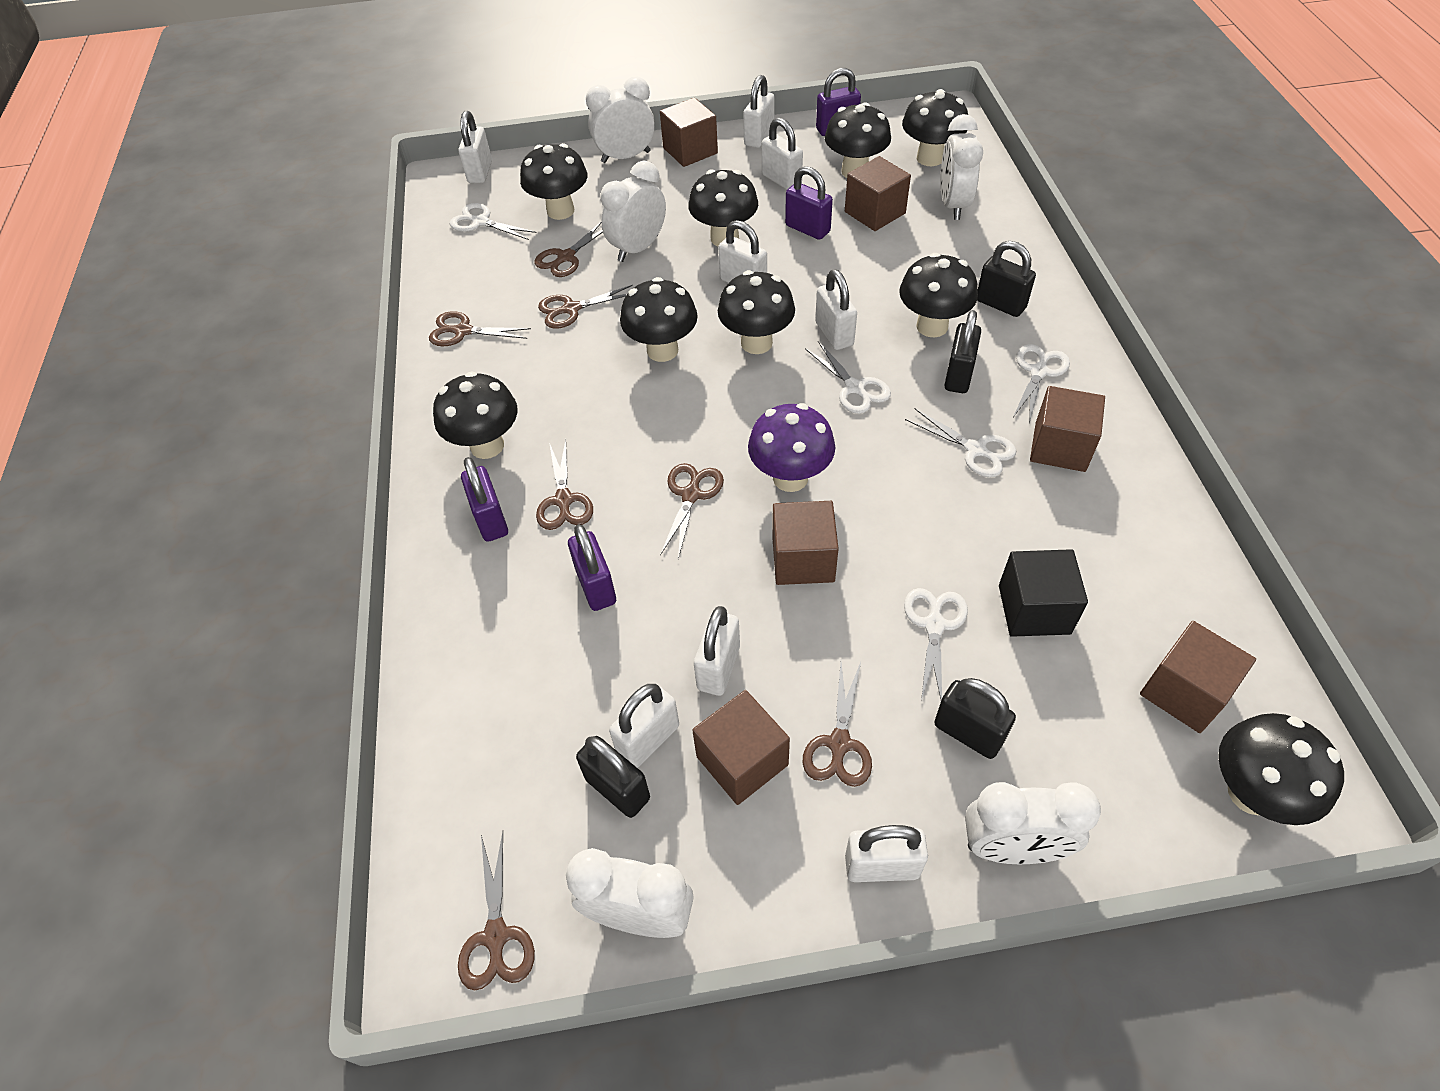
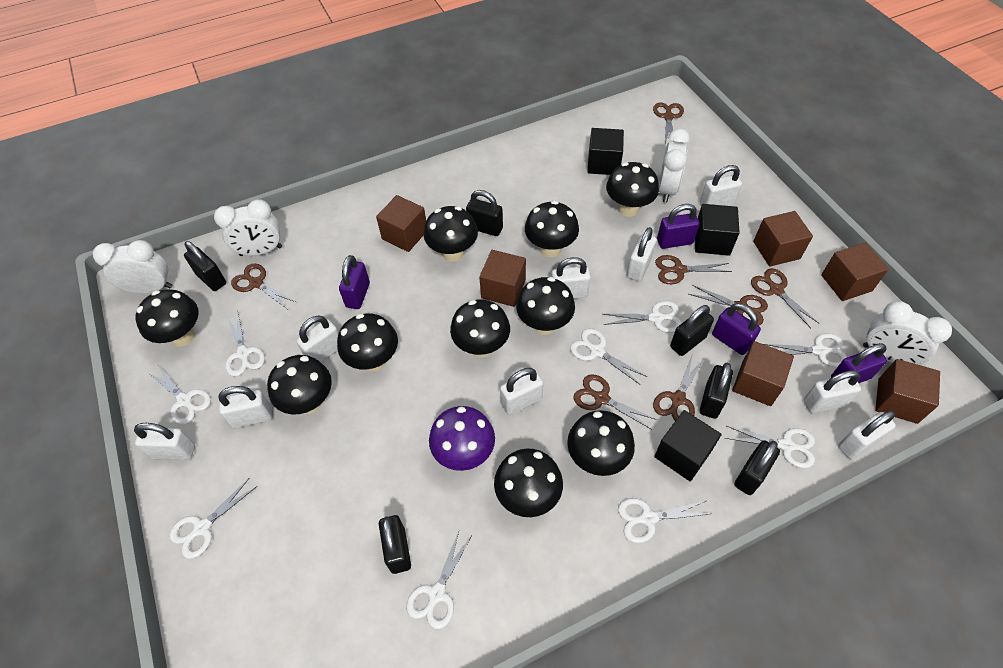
black cube: [999,549,1088,637] = 1 -> [587,128,624,175] [654,410,722,481] [695,204,740,256] = 3
black mushroom: [433,372,517,459] [520,143,587,220] [620,277,697,362] [689,169,758,246] [718,270,795,354] [825,102,891,178] [899,253,978,338] [902,89,968,166] [1218,713,1344,825] = 9 -> [136,289,199,346] [267,355,332,414] [337,313,398,372] [424,206,478,262] [450,300,510,357] [494,448,563,517] [516,277,575,335] [525,201,579,257] [567,410,635,476] [606,162,659,217] = 10
black padlock: [576,736,650,818] [934,678,1016,759] [945,310,981,393] [977,241,1036,317] = 4 -> [184,241,226,291] [379,515,411,574] [466,190,503,236] [670,305,714,356] [700,363,733,419] [734,440,780,495] = 6
white clock: [566,848,694,938] [586,77,655,163] [600,161,666,262] [941,114,983,220] [965,782,1101,864] = 5 -> [93,240,172,294] [214,199,282,256] [659,129,690,203] [863,301,952,365] = 4
white padlock: [458,111,492,183] [609,684,679,768] [694,606,740,696] [718,220,767,283] [743,75,775,148] [762,118,803,190] [815,269,857,350] [845,825,928,882] = 8 -> [134,423,195,460] [218,386,272,428] [296,315,338,362] [500,368,543,415] [551,257,591,299] [627,227,657,281] [700,165,742,206] [804,370,861,413] [838,410,896,459] = 9
white scissors: [450,203,537,240] [805,341,891,414] [904,588,968,701] [905,408,1016,478] [1013,344,1070,424] = 5 -> [149,365,211,425] [169,479,257,559] [225,310,265,376] [406,531,472,629] [570,328,647,384] [603,301,682,333] [618,498,711,543] [725,426,815,468] [764,333,847,367] = 9

